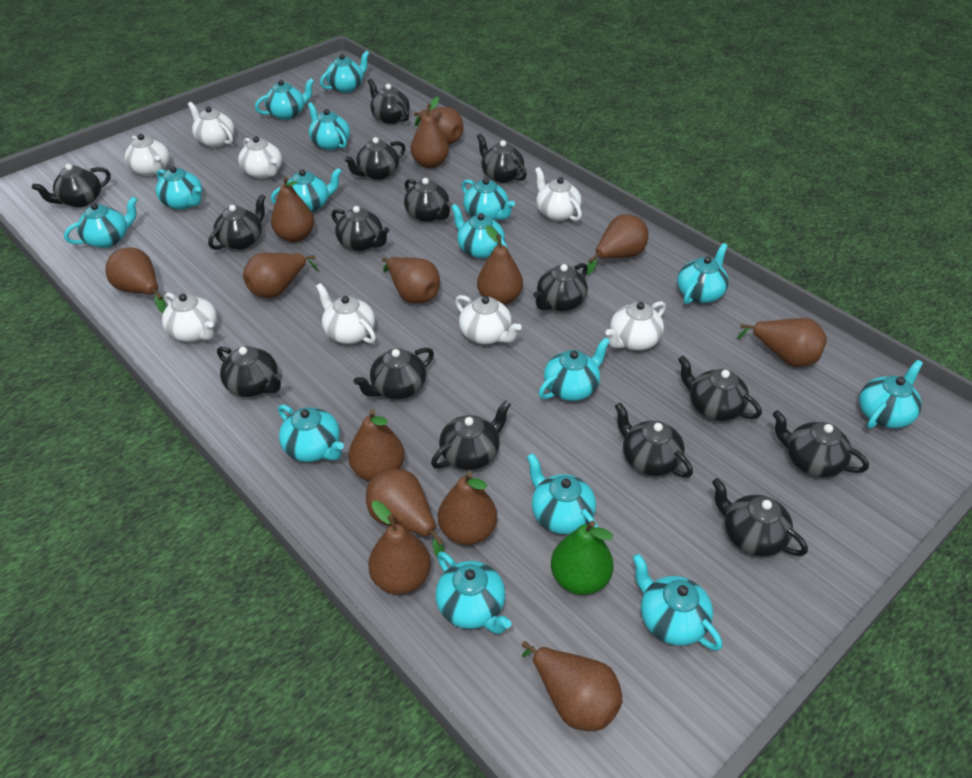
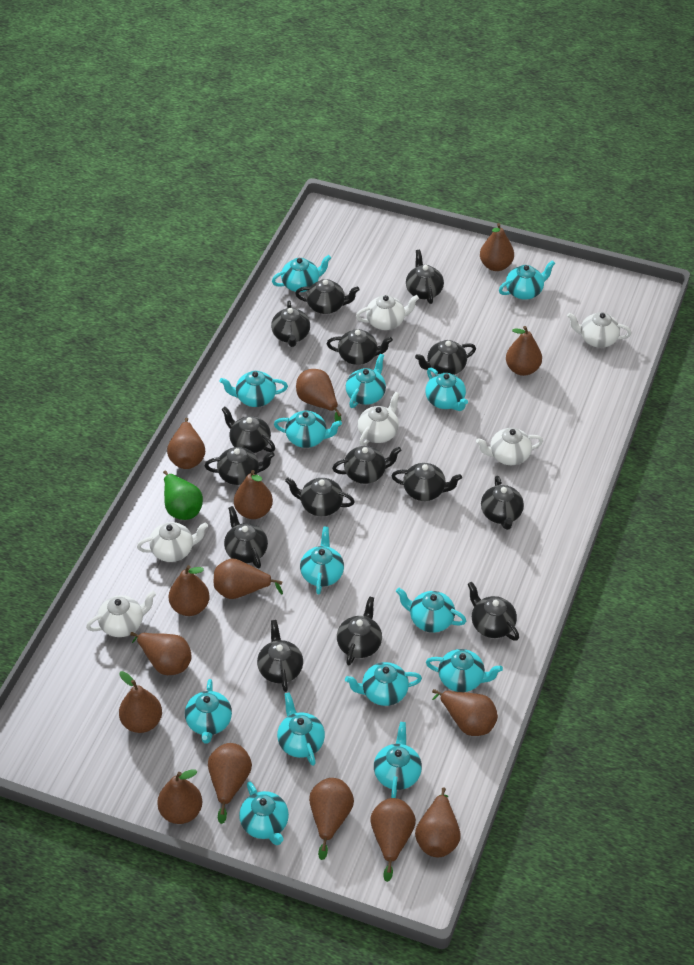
brown pear: [106,247,166,313] [243,253,319,298] [271,176,314,242] [348,409,405,481] [366,469,444,557] [368,501,431,594] [382,257,440,304] [411,97,449,168] [414,107,463,145] [438,472,497,545] [477,225,523,305] [522,641,623,731] [586,214,648,275] [737,318,827,367] = 14 -> [119,671,162,733] [130,632,192,675] [157,770,202,824] [167,418,205,469] [169,565,210,616] [208,743,252,824] [214,558,283,599] [234,470,273,519] [296,369,341,427] [309,778,354,860] [371,798,416,882] [415,787,461,857] [432,689,498,736] [480,223,514,271] [506,326,542,376] = 15
turquoise teapot: [64,197,137,248] [156,166,202,210] [255,78,314,120] [271,168,342,212] [278,404,344,462] [308,102,350,150] [320,51,369,93] [435,552,511,634] [451,204,508,259] [462,178,515,220] [527,453,598,534] [539,337,610,401] [632,553,722,651] [677,243,729,304] [859,360,923,429] = 15 -> [185,679,232,744] [220,371,288,407] [239,781,289,845] [272,255,331,292] [274,411,342,448] [277,692,325,766] [300,527,344,594] [345,662,422,706] [346,353,386,408] [374,722,422,798] [396,588,466,633] [425,368,468,411] [426,649,503,692] [499,260,555,300] = 14
white teapot: [125,134,170,176] [162,293,217,342] [188,102,234,148] [238,136,282,179] [316,283,376,344] [455,295,522,344] [535,167,582,221] [605,301,666,350] = 8 -> [86,591,156,637] [137,522,208,562] [356,295,419,330] [358,392,399,446] [476,428,543,465] [567,312,632,348] = 6

